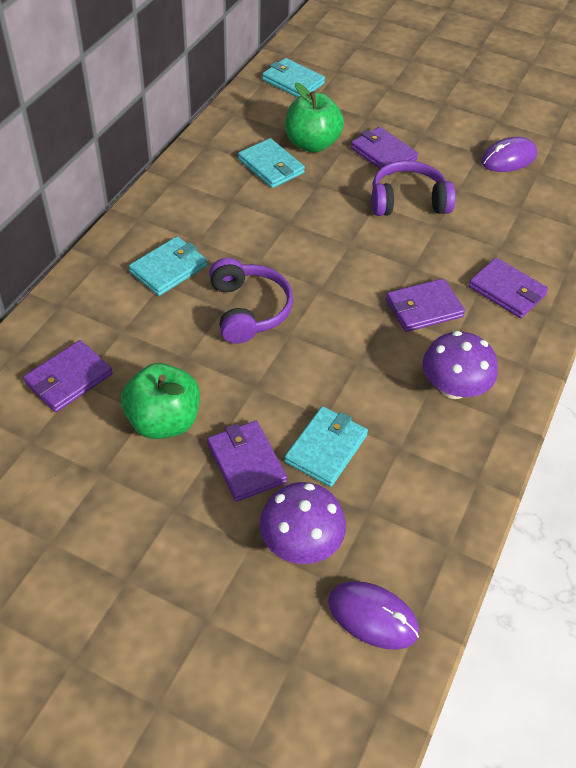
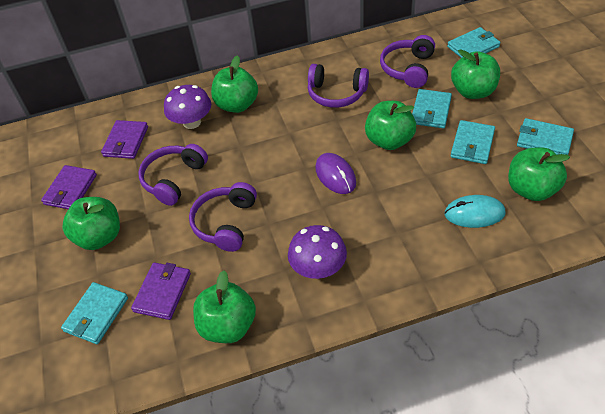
green apple: [121,363,200,439] [285,83,344,153] = 2 -> [62,197,120,250] [193,270,256,343] [211,55,258,113] [365,101,416,150] [451,49,500,99] [508,147,570,201] = 6
purple headphones: [209,258,293,344] [372,160,456,216] = 2 -> [138,144,208,206] [189,182,257,252] [308,64,369,108] [380,35,435,88] = 4
purple mouse: [328,581,419,650] [481,137,537,172] = 2 -> [315,153,356,194] = 1
purple wallet: [23,340,113,412] [207,421,287,502] [351,127,418,175] [386,278,465,332] [469,257,548,318] = 5 -> [41,165,97,209] [101,120,148,159] [131,262,191,320] = 3
turquoise mouse: none = 0 -> [445,195,505,228] = 1
turquoise wallet: [129,236,207,296] [238,138,305,188] [262,58,325,98] [284,406,368,487] = 4 -> [61,282,128,344] [412,89,452,128] [447,27,500,58] [450,120,495,164] [517,118,574,155] = 5

